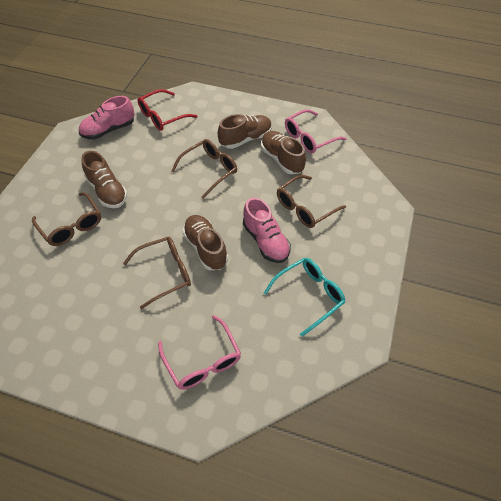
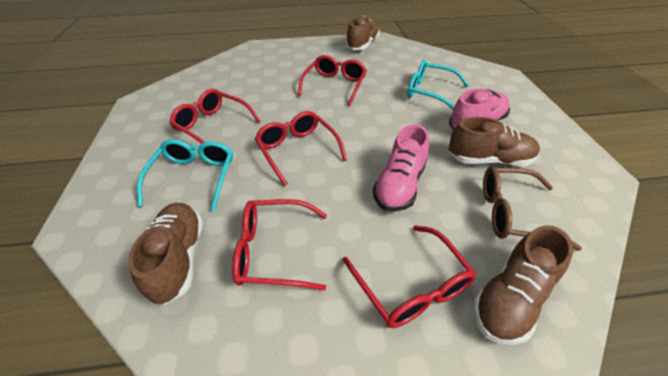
brown glasses: [32,192,101,246] [123,237,191,309] [171,139,237,199] [277,175,346,228] = 4 -> [483,167,582,251] = 1
pink glasses: [158,315,241,390] [285,109,346,153] = 2 -> none = 0
red glasses: [137,89,197,131] = 1 -> [170,89,260,144] [232,199,327,291] [255,111,347,186] [298,55,367,106] [343,225,476,328] = 5
turquoise glasses: [264,258,345,337] = 1 -> [137,139,233,211] [407,60,469,110] = 2

